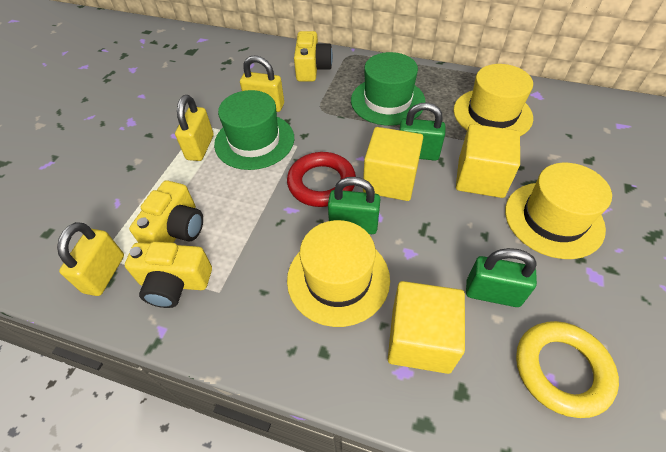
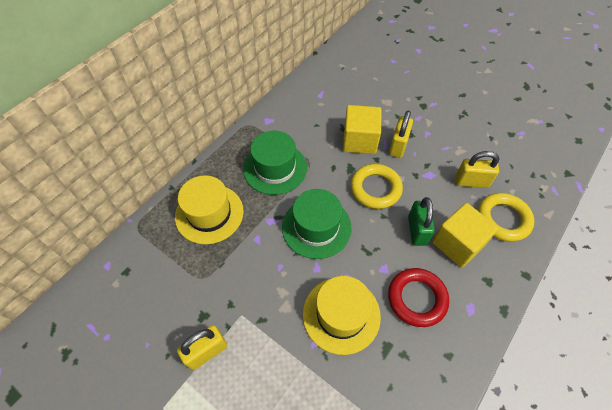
green padlock: [328,177,380,234] [400,103,446,161] [466,248,537,307] = 3 -> [408,197,435,246] = 1
yellow camera: [125,241,212,308] [129,180,203,243] [294,31,333,82] = 3 -> none = 0
yellow cube: [363,127,423,201] [388,281,465,374] [456,124,520,198] = 3 -> [343,105,381,154] [432,203,499,268] = 2
yellow hat: [287,220,390,327] [454,64,533,136] [505,163,612,259] = 3 -> [175,175,244,244] [303,276,381,355] = 2
yellow ring: [516,321,619,418] = 1 -> [351,164,403,209] [478,193,535,242] = 2

